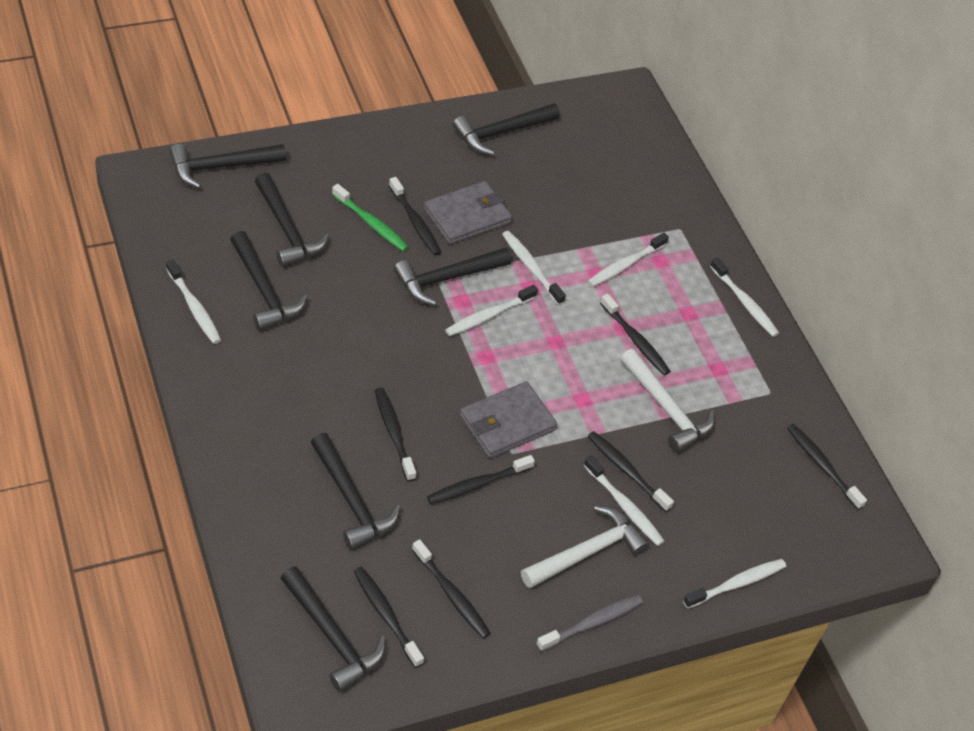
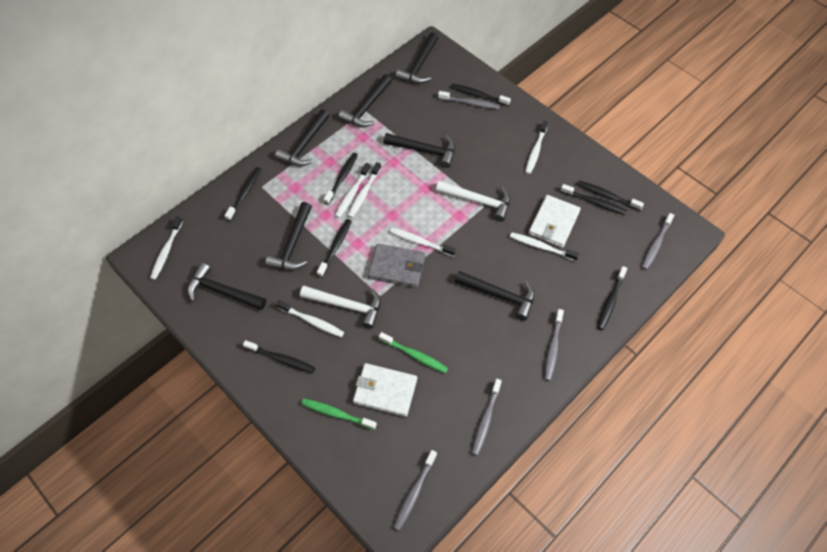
green toothbrush: [332,184,409,252] = 1 -> [301,398,377,430] [379,332,448,373] = 2
grey toothbrush: [536,595,643,652] = 1 -> [393,450,437,531] [438,91,500,109] [472,379,502,456] [544,309,564,381] [642,213,675,270] = 5
grey wallet: [424,181,512,244] [460,381,557,458] = 2 -> [368,244,426,288] = 1
white wallet: none = 0 -> [353,363,417,417] [528,195,581,248] = 2

